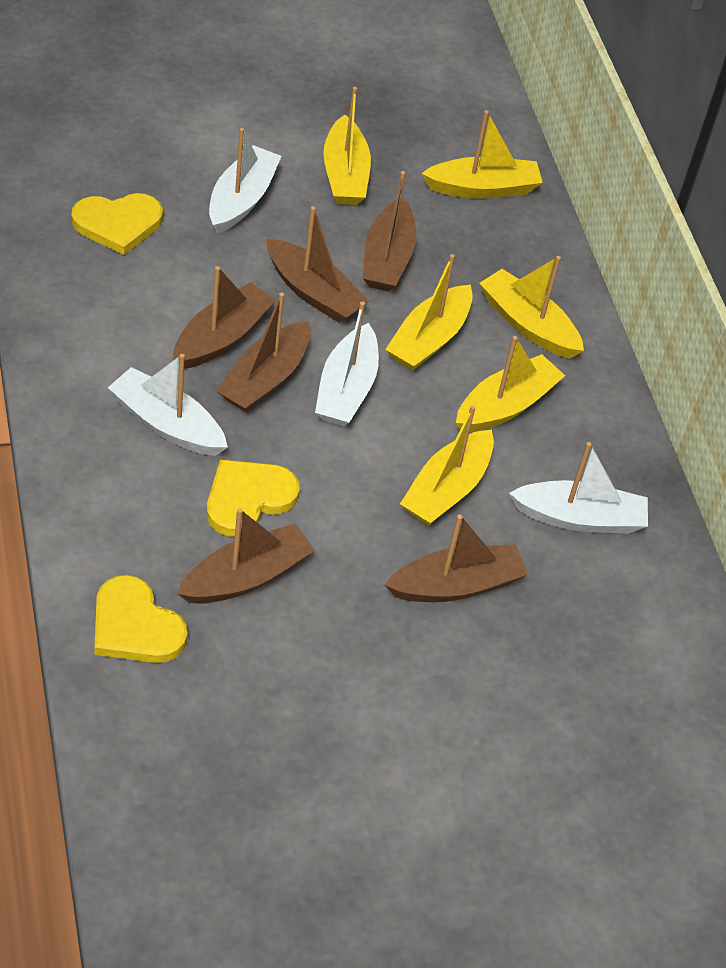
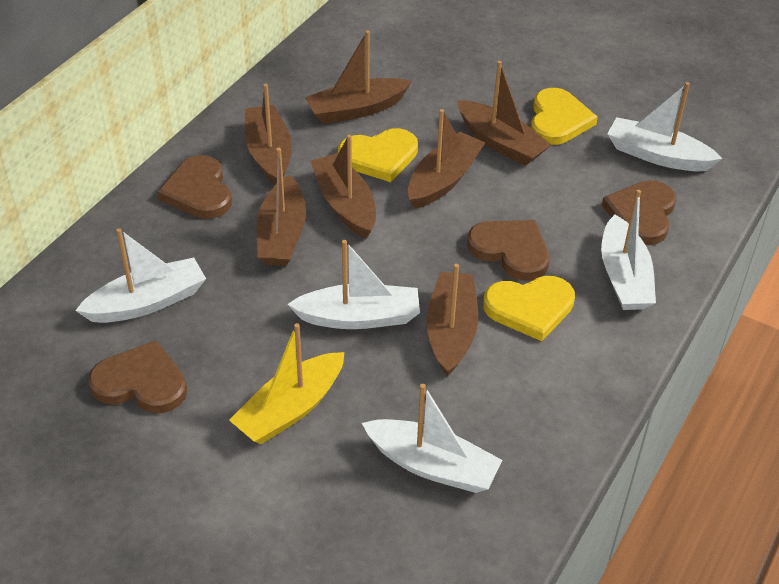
brown boat: [173,266,276,369] [177,508,315,604] [217,292,311,412] [266,206,370,323] [363,171,416,292] [385,515,528,602] = 6 -> [245,84,292,185] [257,148,306,266] [305,31,412,124] [311,135,376,239] [408,109,485,209] [426,264,478,376] [457,61,552,166] = 7
brown heart: none = 0 -> [88,340,187,413] [157,155,232,219] [467,220,549,281] [602,180,676,245] = 4
white boat: [108,354,228,456] [209,128,282,234] [315,302,379,426] [509,442,648,534] = 4 -> [75,228,206,323] [287,240,420,329] [362,384,502,493] [601,190,656,310] [607,82,722,171] = 5
yellow boat: [323,87,371,205] [385,254,473,371] [400,405,494,526] [422,110,543,198] [456,336,565,432] [479,256,584,359] = 6 -> [229,323,344,444] = 1

